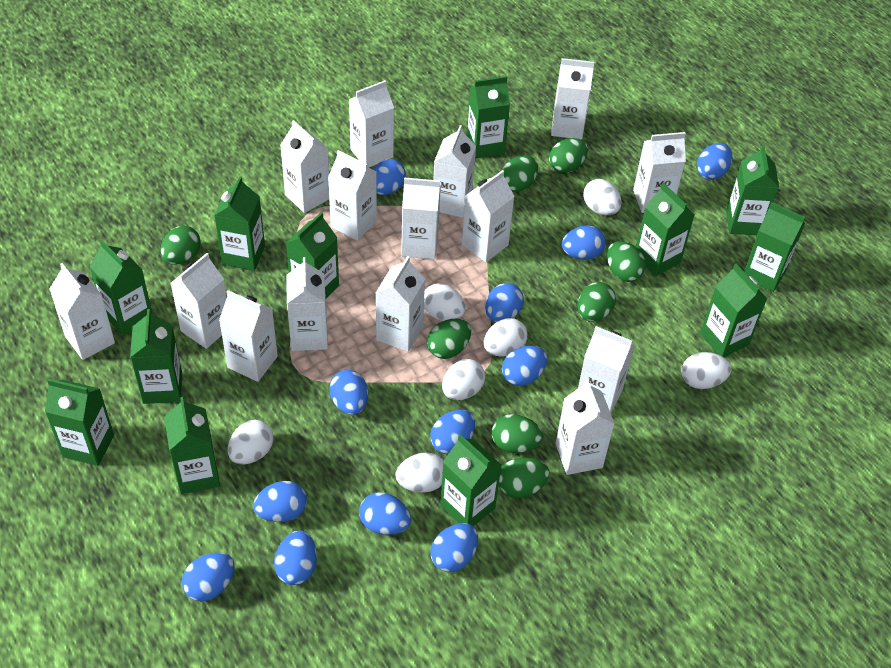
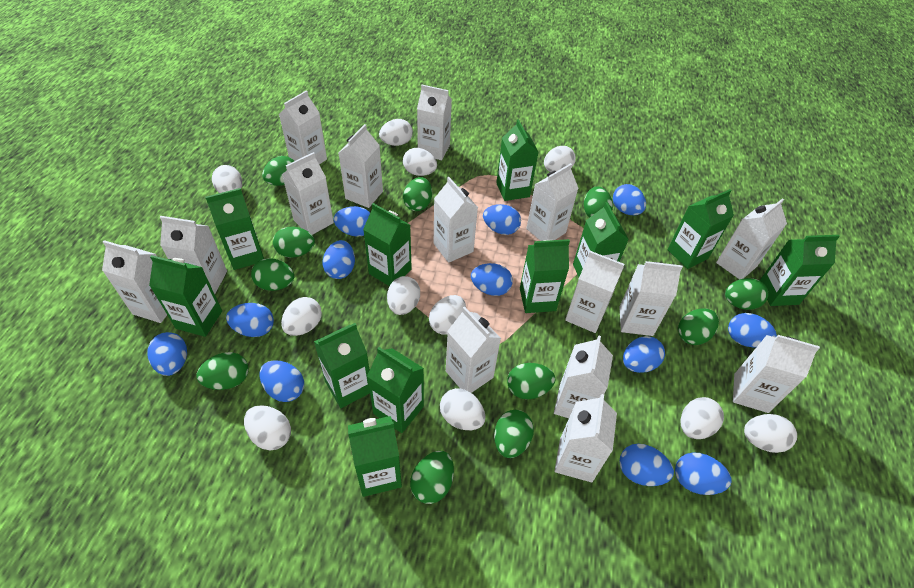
green carton: [45,378,114,466] [89,240,152,336] [130,309,182,404] [164,397,220,494] [214,176,265,271] [286,212,339,299] [440,434,501,526] [466,76,510,159] [636,183,695,276] [700,264,767,357] [726,145,779,235] [744,202,805,292] = 12 -> [149,255,222,337] [205,188,264,270] [314,323,370,408] [348,416,402,497] [363,203,412,286] [367,347,424,433] [496,119,538,201] [520,239,570,313] [573,202,629,277] [667,189,734,269] [759,235,840,306] = 11
green egg: [160,226,201,265] [427,319,471,359] [492,414,543,453] [499,457,550,498] [502,156,538,192] [549,138,588,173] [577,282,616,322] [607,241,646,282] = 8 -> [196,352,249,390] [251,258,294,291] [262,156,294,186] [273,227,315,258] [403,177,432,211] [410,451,454,504] [494,410,534,458] [507,363,555,399] [584,186,613,218] [678,308,719,345] [725,278,769,310] = 11
white egg: [228,420,273,464] [395,453,444,492] [424,283,466,321] [442,359,485,400] [483,318,527,357] [583,179,622,215] [682,352,731,389] = 7 -> [212,165,242,193] [244,405,291,450] [281,297,322,336] [379,119,413,146] [387,276,420,315] [403,148,437,176] [429,295,466,335] [440,388,485,430] [544,146,576,172] [681,397,724,439] [744,414,797,453] = 11

